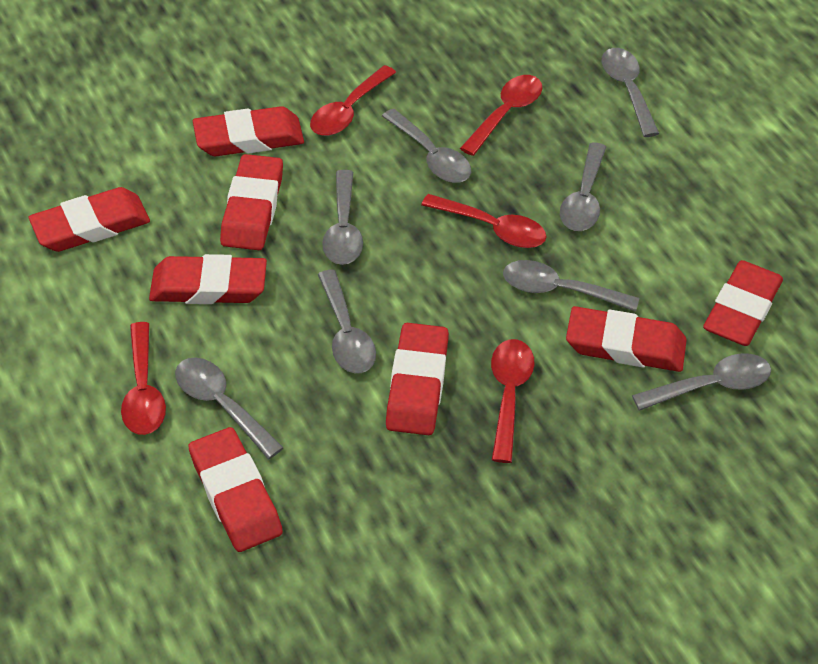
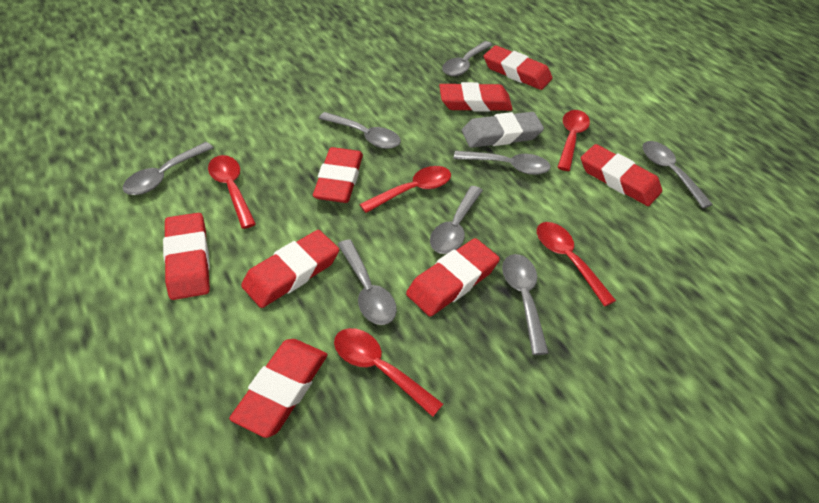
grey eraser: none = 0 -> [462,112,544,148] = 1

